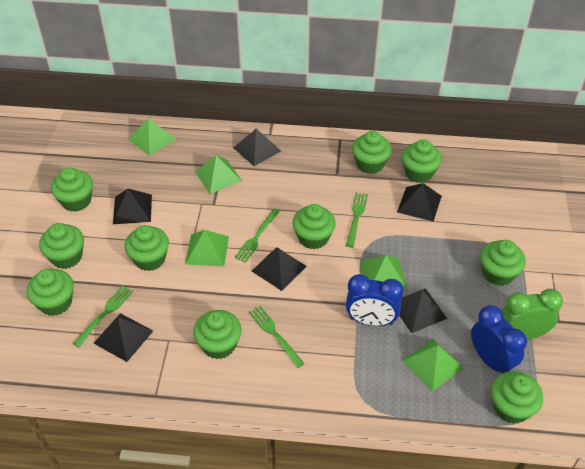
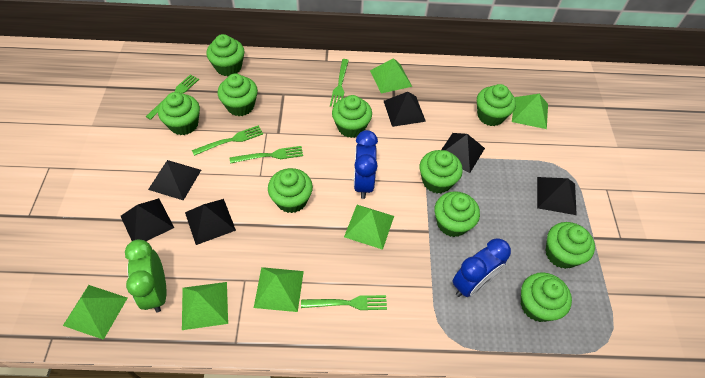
green fork: [73,285,133,347] [234,208,280,263] [249,306,305,368] [346,193,368,247] = 4 -> [146,75,199,120] [192,125,263,156] [230,146,303,164] [301,295,387,310] [330,59,349,107] = 5
green pyramid: [128,118,176,156] [185,230,229,266] [195,155,242,194] [360,255,407,289] [402,339,464,392] = 5 -> [63,285,127,340] [182,282,228,330] [254,267,304,312] [344,205,394,250] [370,58,412,93] [512,94,548,129] = 6

